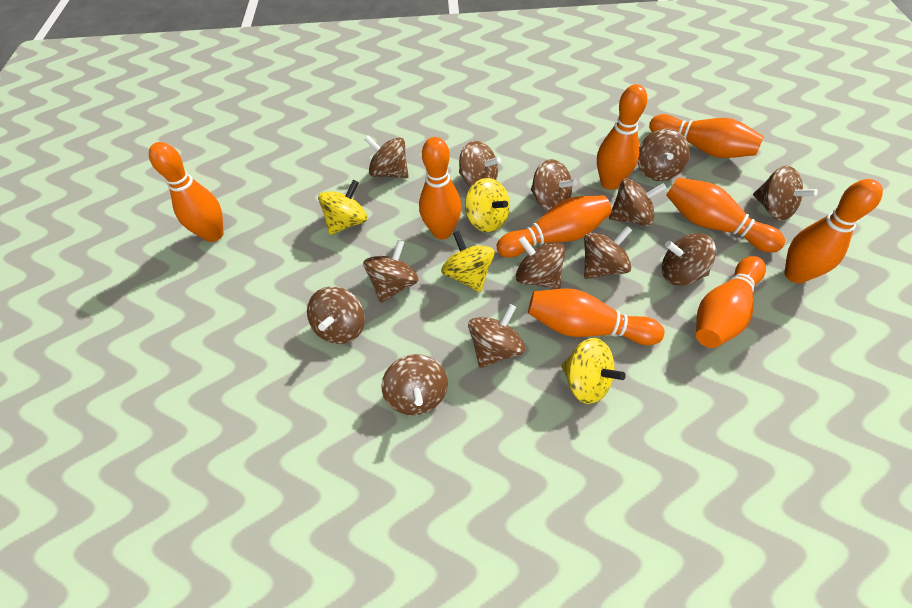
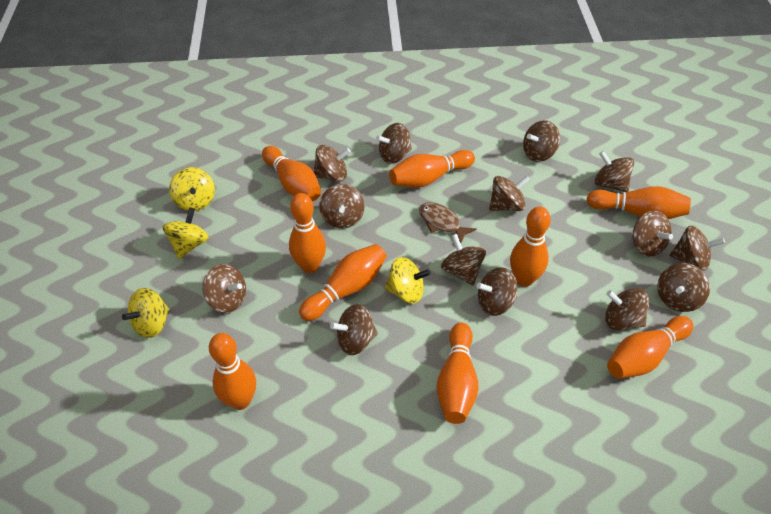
brown fish: none = 0 -> [419,202,477,243] = 1
brown spinning top: [307,286,365,344] [363,240,419,303] [364,136,409,178] [381,354,448,415] [459,141,501,187] [468,304,525,368] [516,236,565,289] [531,159,577,211] [584,226,632,279] [609,179,667,226] [638,129,690,181] [662,233,716,286] [753,166,818,221] = 13 -> [202,264,246,313] [314,145,351,182] [319,184,364,229] [330,304,378,355] [376,123,412,164] [441,234,486,286] [476,267,517,316] [489,175,530,211] [523,120,560,162] [595,151,634,192] [605,288,649,330] [633,211,673,257] [657,263,710,312] [669,225,725,271] = 14

